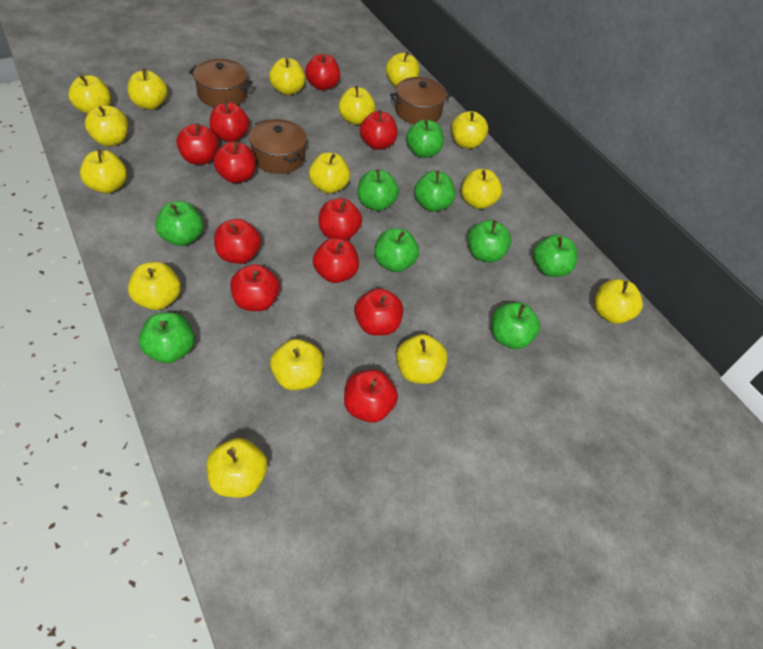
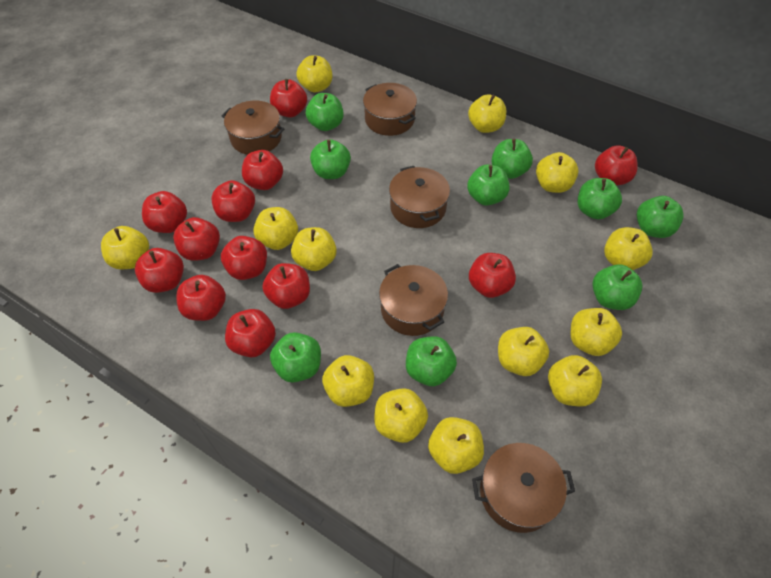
brown pot: [189,59,253,107] [249,119,307,174] [390,77,451,124] = 3 -> [221,101,284,155] [363,83,417,136] [379,264,448,336] [389,166,450,228] [472,443,575,533] = 5
red apple: [176,123,219,165] [209,101,249,142] [213,141,256,183] [214,219,261,264] [230,264,280,311] [305,54,340,90] [313,238,359,283] [319,198,362,240] [344,370,398,423] [355,288,403,336] [360,110,397,150] = 11 -> [135,248,184,293] [142,191,187,233] [173,217,220,261] [176,275,226,321] [212,180,255,222] [221,236,267,280] [225,309,276,357] [242,150,283,190] [262,263,310,309] [270,79,307,118] [469,253,516,298] [595,145,638,185] = 12
yellow apple: [68,75,111,114] [80,149,127,194] [85,105,128,146] [128,69,168,110] [128,262,181,310] [207,438,268,498] [269,58,305,95] [270,339,323,390] [309,153,350,194] [339,86,375,125] [386,52,420,87] [396,334,448,384] [451,111,488,149] [461,169,502,209] [594,279,643,324] = 15 -> [101,226,149,269] [253,207,298,250] [291,227,337,271] [296,55,332,93] [322,355,374,407] [374,388,428,443] [428,417,484,474] [468,94,506,133] [498,327,549,376] [536,152,579,193] [548,355,602,406] [571,308,622,356] [604,227,653,270] = 13

